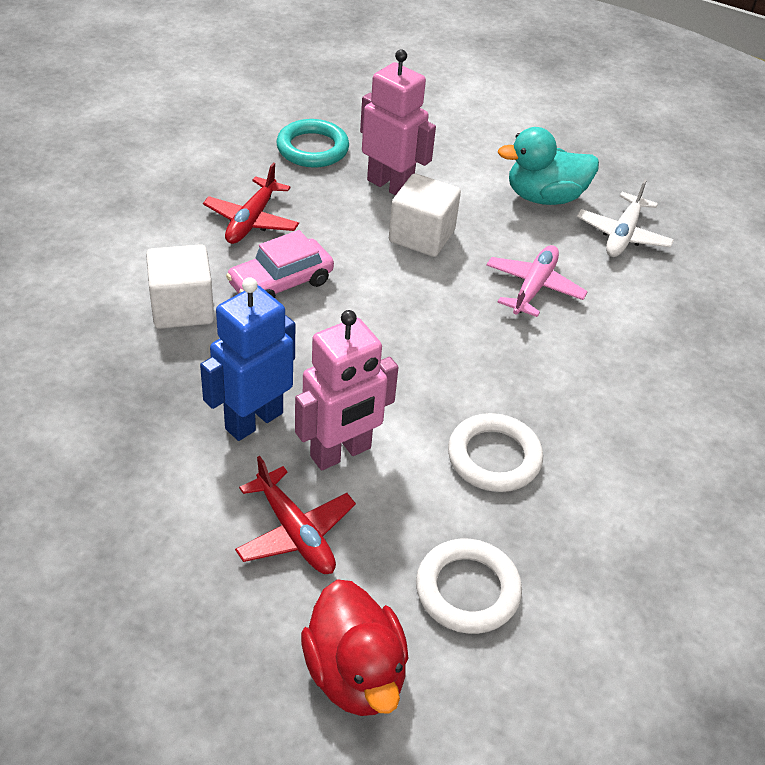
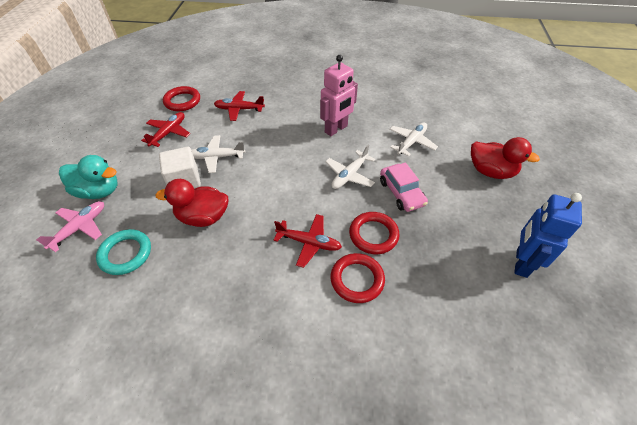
pink robot: [295,310,399,470] [360,49,436,196] = 2 -> [320,55,358,136] = 1
red duck: [301,579,409,716] = 1 -> [156,179,229,227] [471,137,540,179] = 2
red plane: [203,163,299,244] [235,456,356,574] = 2 -> [141,112,190,147] [214,91,265,121] [274,214,342,268] = 3
red ring: none = 0 -> [163,86,200,111] [331,253,385,303] [349,212,400,254] = 3
white cube: [146,244,214,329] [389,173,461,257] = 2 -> [159,147,201,188] = 1
white plane: [577,179,674,257] = 1 -> [192,135,246,173] [325,145,375,189] [389,123,438,157] = 3
white ring: [416,539,522,634] [448,413,543,492] = 2 -> none = 0

